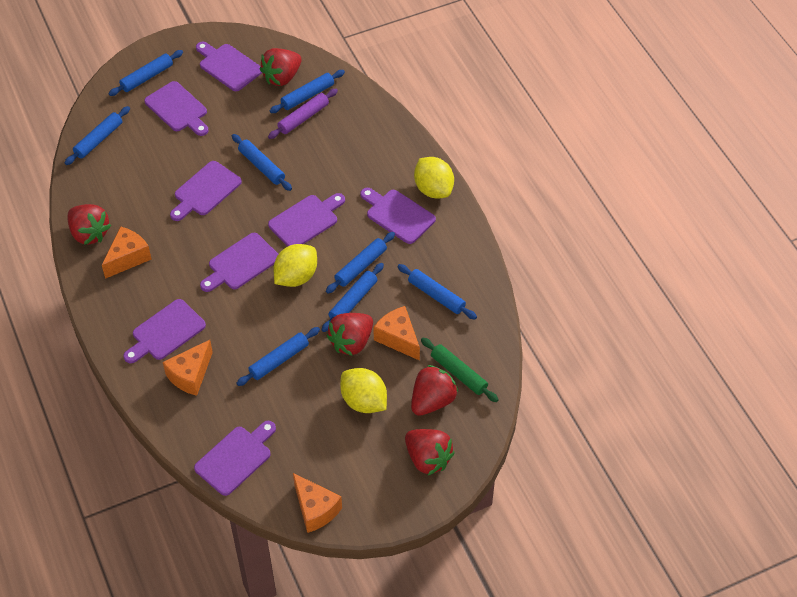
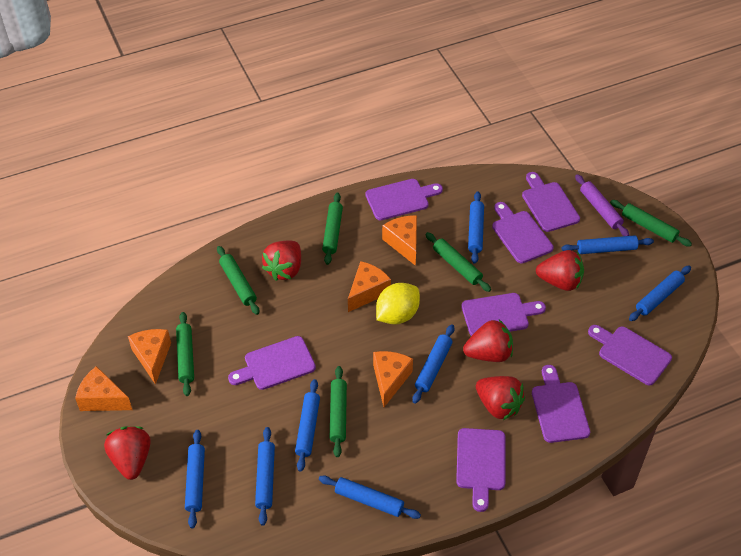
green rolling pin: [421,338,499,402] = 1 -> [176,312,194,396] [217,246,259,315] [322,193,343,265] [330,366,347,457] [425,232,491,292] [610,200,692,247] = 6
orange cheese: [102,226,152,279] [163,340,213,396] [293,473,342,533] [373,306,420,361] = 4 -> [75,366,132,411] [128,329,171,385] [348,261,391,312] [373,351,413,407] [382,215,417,266] = 5
yellow lemon: [273,244,317,287] [340,368,387,413] [414,157,454,199] = 3 -> [376,283,420,324] = 1

